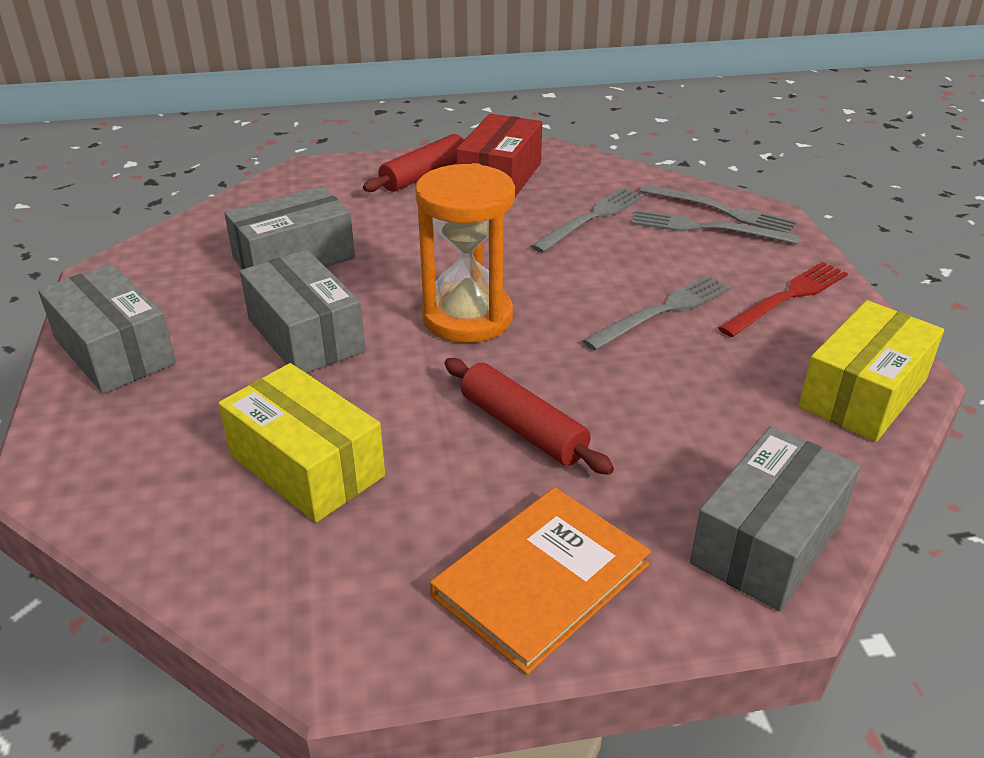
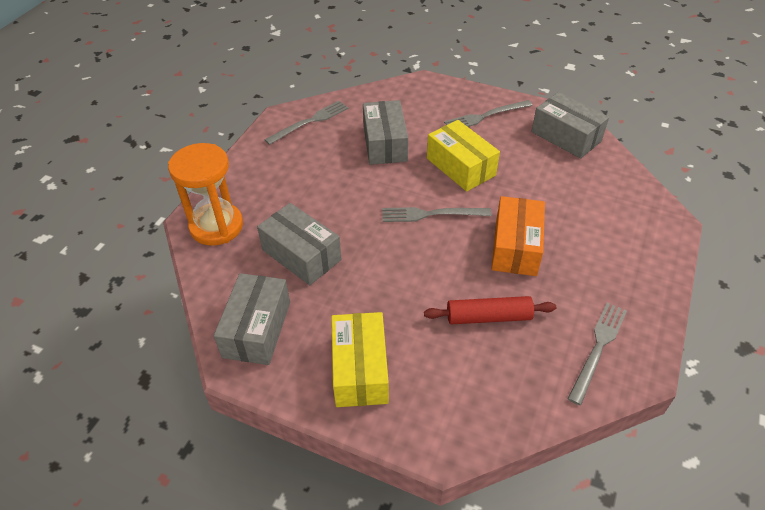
orange book: [430,487,651,675] = 1 -> none = 0
orange box: none = 0 -> [491,196,545,276] = 1
red box: [456,114,542,197] = 1 -> none = 0
red fork: [718,262,848,337] = 1 -> none = 0
red rolling pin: [363,134,467,192] [445,358,614,475] = 2 -> [424,296,556,324] = 1

